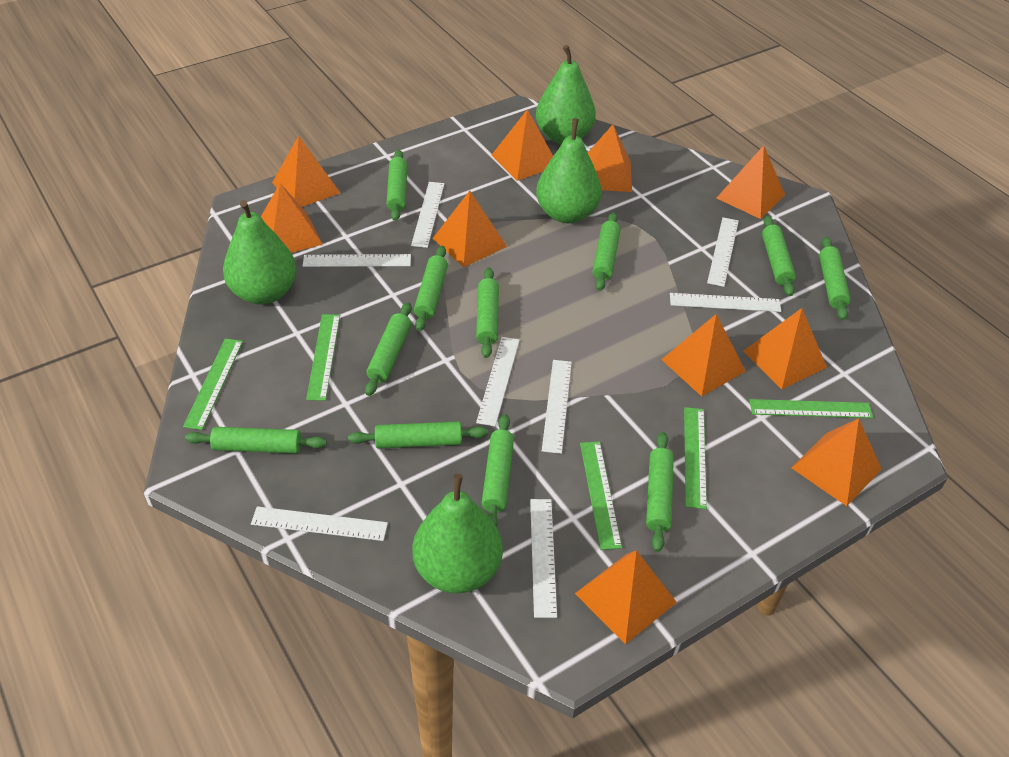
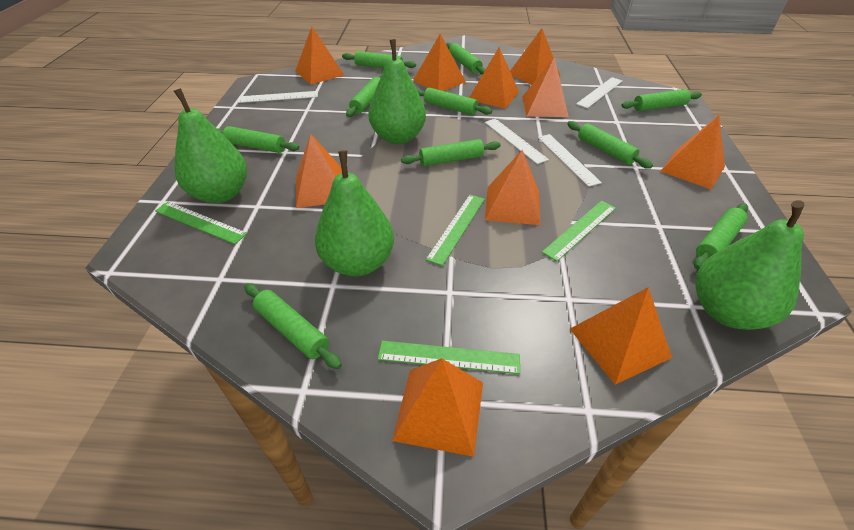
green rolling pin: [185,427,327,454] [348,421,488,449] [365,302,412,396] [387,150,407,221] [414,246,448,331] [476,268,499,358] [482,414,514,527] [592,212,620,291] [646,432,674,552] [762,216,796,296] [819,237,851,320] = 11 -> [217,126,299,153] [244,283,342,369] [342,51,416,68] [346,75,382,117] [401,139,500,166] [416,88,492,115] [446,43,486,75] [567,121,653,169] [621,89,702,111] [694,203,748,269] = 10
green ruler: [183,339,243,430] [306,314,340,401] [580,441,622,550] [684,407,707,509] [749,399,873,418] = 5 -> [155,201,248,244] [378,341,520,374] [426,195,485,266] [542,201,616,261] = 4
white ruler: [251,506,388,541] [303,254,411,267] [411,182,444,248] [476,337,520,427] [530,499,557,618] [542,360,572,454] [670,293,781,312] [707,217,739,287] = 8 -> [238,91,318,103] [485,119,549,164] [538,134,602,187] [576,77,623,108] = 4

